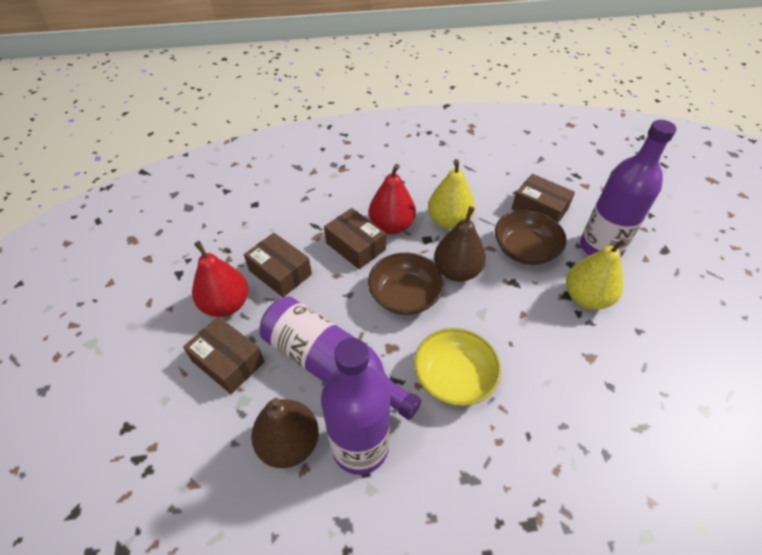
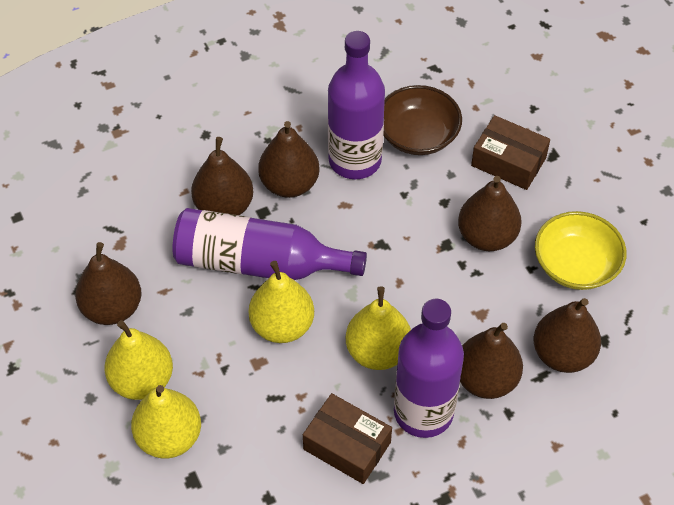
brown bowl: [368,253,444,315] [495,210,567,265] = 2 -> [383,85,462,155] = 1
brown box: [183,317,265,394] [244,233,312,297] [324,208,386,269] [512,174,575,223] = 4 -> [303,393,392,484] [471,115,550,190] = 2
brown pear: [251,398,319,468] [434,206,486,282] = 2 -> [75,242,142,325] [191,137,254,215] [258,121,319,198] [458,176,522,251] [460,323,523,399] [533,298,601,373] = 6
red pear: [192,241,248,317] [369,164,416,234] = 2 -> none = 0
yellow pear: [428,159,475,229] [566,238,628,310] = 2 -> [104,320,173,400] [131,385,201,459] [249,261,314,343] [346,286,411,370] = 4

